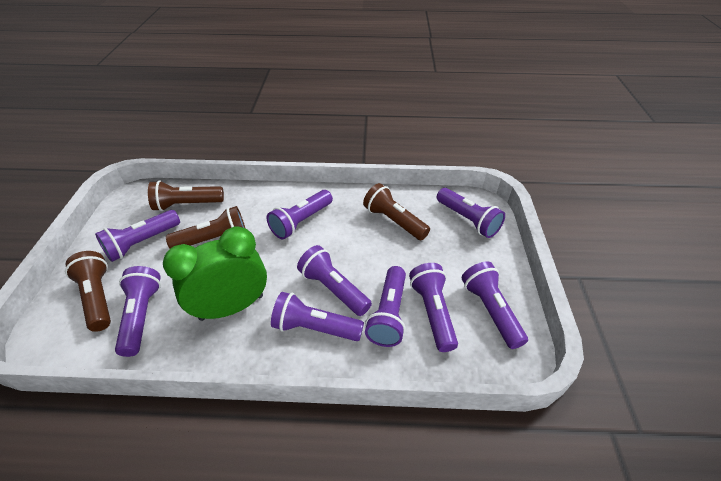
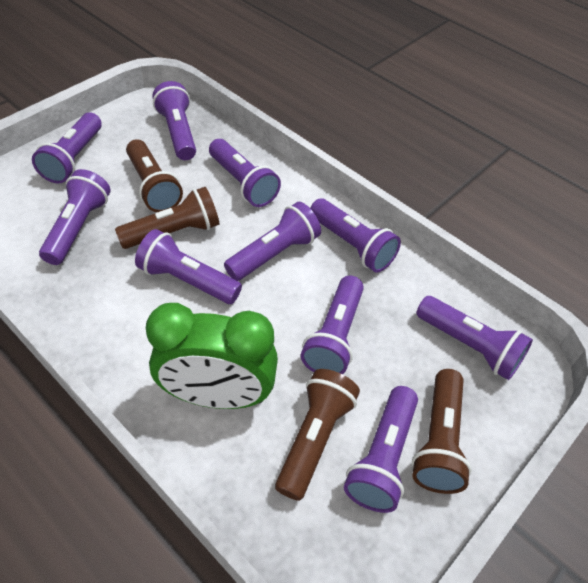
purple flashlight: [95,210,180,262] [115,266,161,357] [267,190,333,239] [271,292,364,341] [297,245,372,316] [365,266,406,347] [409,263,458,352] [437,188,505,238] [462,261,528,349] = 9 -> [32,113,102,183] [39,169,111,265] [135,229,242,304] [152,81,196,160] [209,139,281,207] [224,202,321,281] [301,276,364,374] [310,199,401,273] [344,386,418,513] [416,296,533,380] = 10

